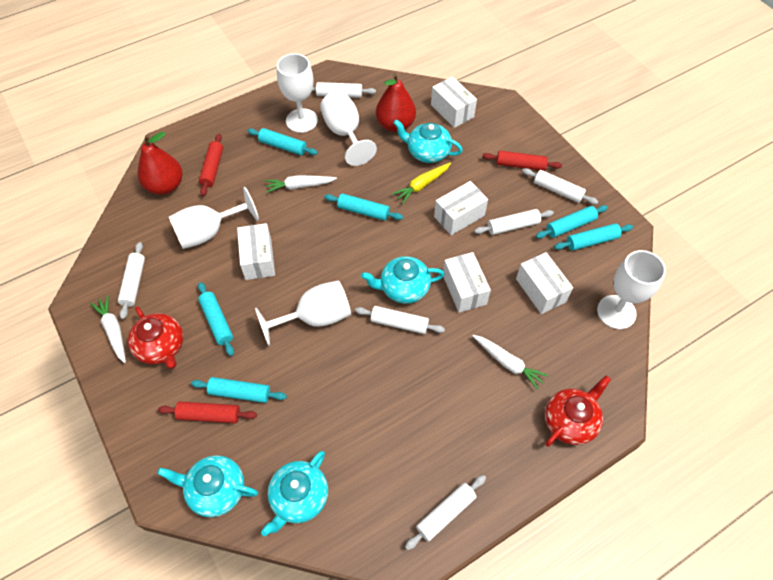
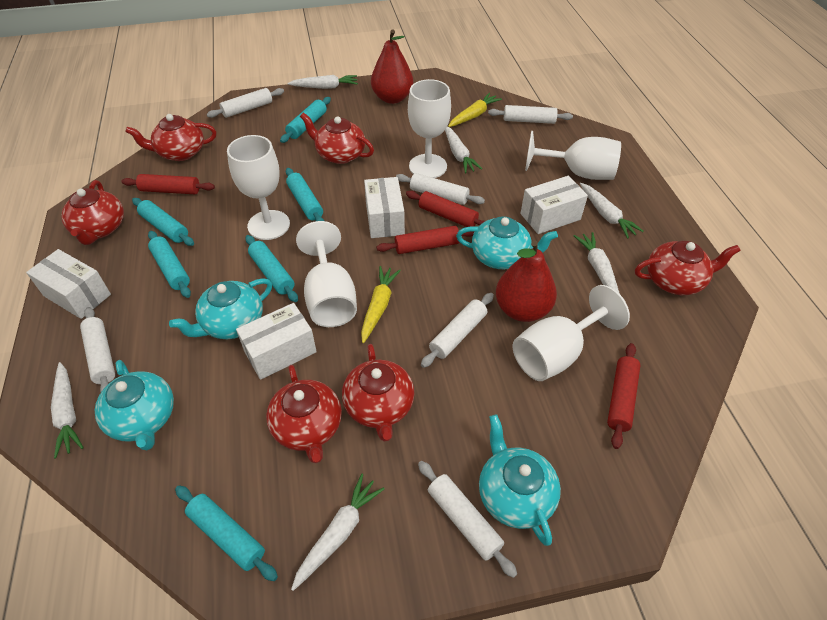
red rolling pin: [158,402,257,423] [199,134,223,196] [482,151,562,171] = 3 -> [121,174,215,194] [377,226,474,254] [406,191,485,227] [607,343,641,449] = 4
red teapot: [128,306,183,369] [545,375,611,447] = 2 -> [61,180,124,245] [125,114,216,161] [266,365,342,463] [300,112,374,164] [342,344,414,442] [635,241,741,295] = 6
white box: [237,223,275,280] [431,77,477,128] [434,181,488,235] [443,252,491,313] [516,252,573,314] = 5 -> [26,249,111,319] [236,303,317,380] [364,177,405,238] [520,176,588,234] = 4
white carrot: [90,295,126,363] [265,175,337,193] [472,335,548,390] = 3 -> [51,362,84,458] [288,75,358,89] [291,474,385,591] [445,127,482,173] [574,232,620,294] [580,183,643,238] = 6
yellow carrot: [392,163,451,204] = 1 -> [361,266,401,343] [448,93,502,127] = 2

